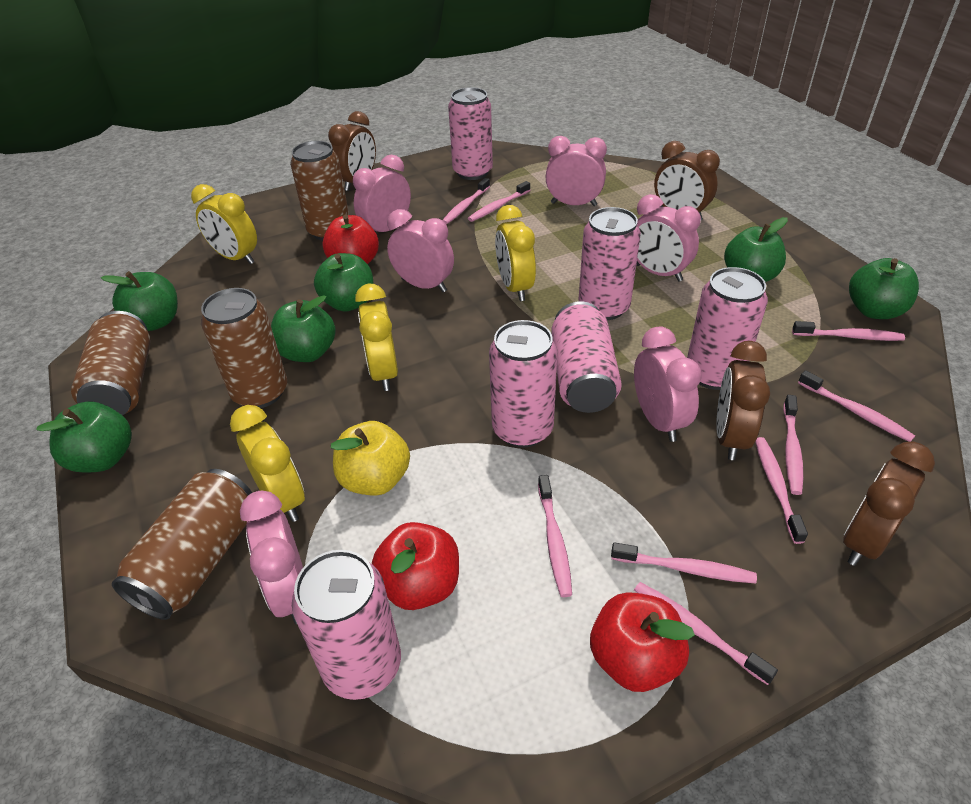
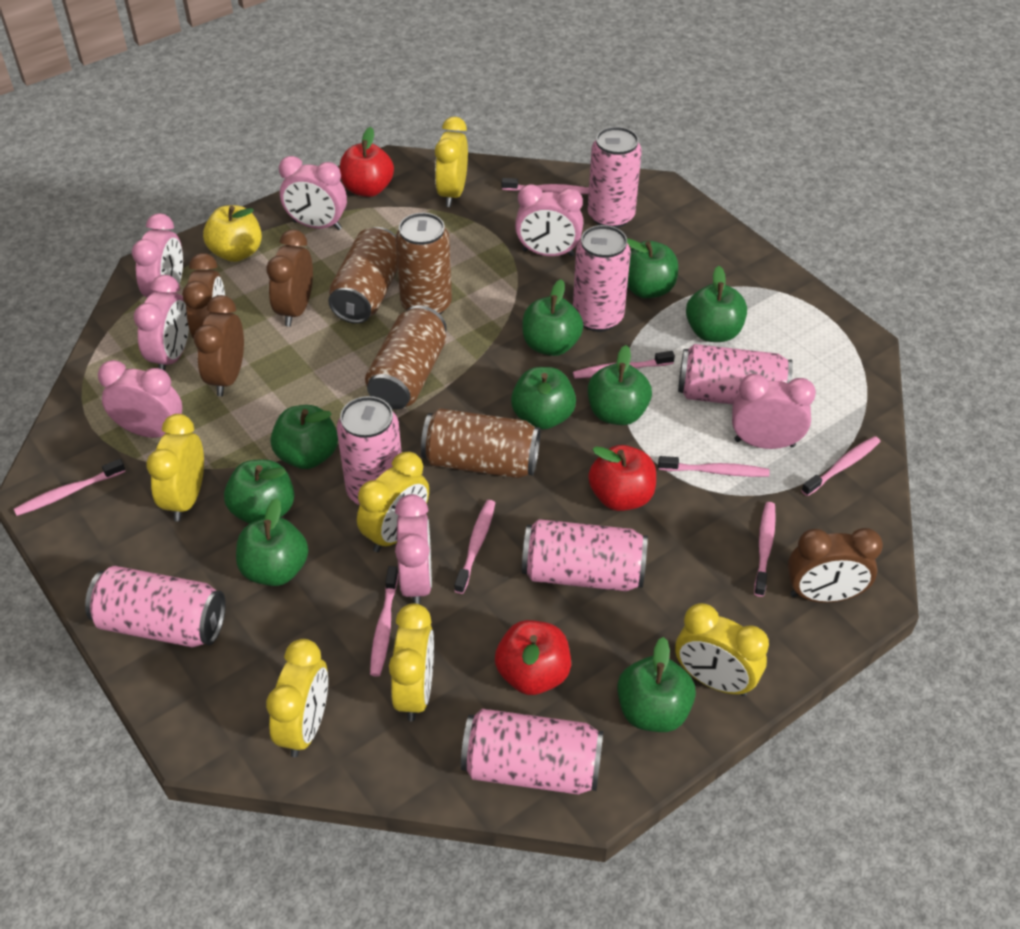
green apple: [36,401,132,473] [101,271,178,331] [271,295,336,362] [314,253,374,312] [724,217,788,282] [849,258,919,319] = 6 -> [224,459,294,524] [236,498,308,586] [271,405,338,469] [511,367,576,429] [522,279,583,356] [588,345,652,425] [617,637,696,732] [627,238,678,298] [686,266,747,342] = 9
pink can: [292,550,401,700] [448,87,493,180] [489,320,557,448] [551,301,622,413] [578,207,641,320] [687,267,768,390] = 6 -> [85,566,226,648] [337,396,402,505] [461,709,603,795] [522,519,648,591] [573,225,631,332] [588,127,642,228] [678,344,793,405] = 7
pink clock: [240,491,303,624] [353,155,411,232] [387,209,454,292] [545,136,607,206] [634,326,702,442] [636,194,701,282] = 6 -> [98,360,182,438] [132,213,183,298] [134,275,189,371] [279,156,347,230] [395,494,432,605] [515,184,583,256] [732,374,816,449] = 7
pink toothbrush: [442,178,490,224] [468,181,530,222] [538,475,572,597] [611,542,757,584] [634,582,778,685] [755,437,808,544] [783,395,803,495] [792,321,905,341] [798,370,915,442] = 9 -> [14,459,126,516] [370,566,398,677] [454,500,495,594] [502,178,589,194] [573,351,675,379] [658,456,770,477] [754,502,776,597] [801,436,880,496] = 8
yellow clock: [191,184,257,264] [230,405,305,522] [355,284,398,391] [495,205,536,301] = 4 -> [146,414,204,522] [266,639,328,757] [357,452,429,552] [389,603,434,721] [435,116,468,207] [675,603,769,696] = 6

